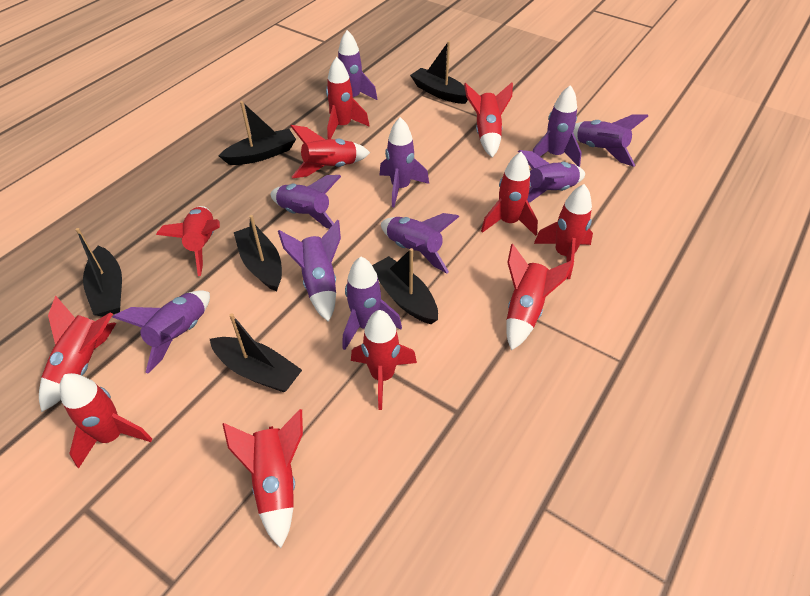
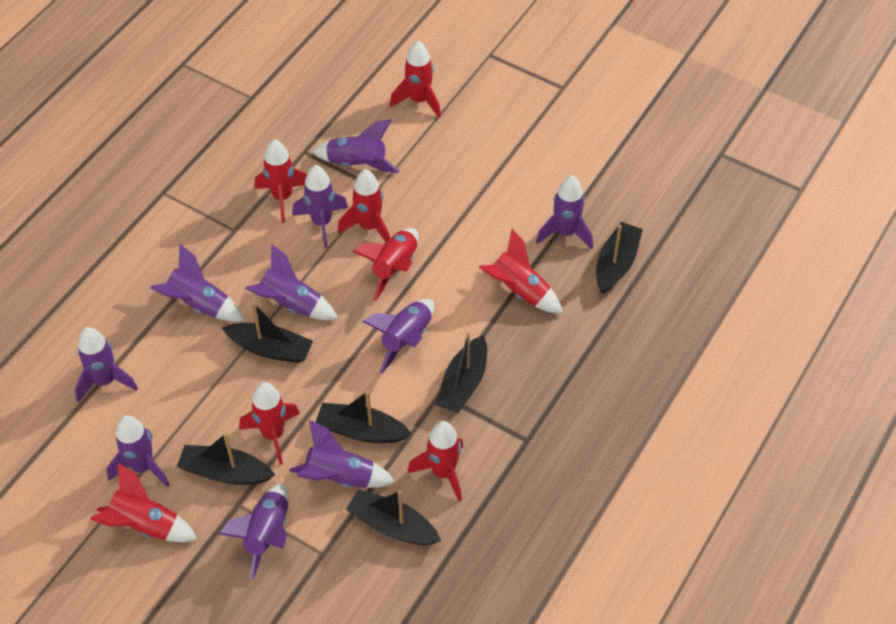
red rocket: [39,295,116,412] [60,373,152,468] [156,206,220,276] [222,409,303,548] [291,125,370,179] [326,57,370,139] [351,310,417,410] [464,82,513,157] [481,152,538,236] [506,244,574,351] [534,184,593,279] = 11 -> [90,463,198,542] [239,382,300,465] [255,139,307,223] [338,169,390,242] [353,228,419,301] [390,41,441,118] [408,421,463,502] [478,229,563,314] = 8

